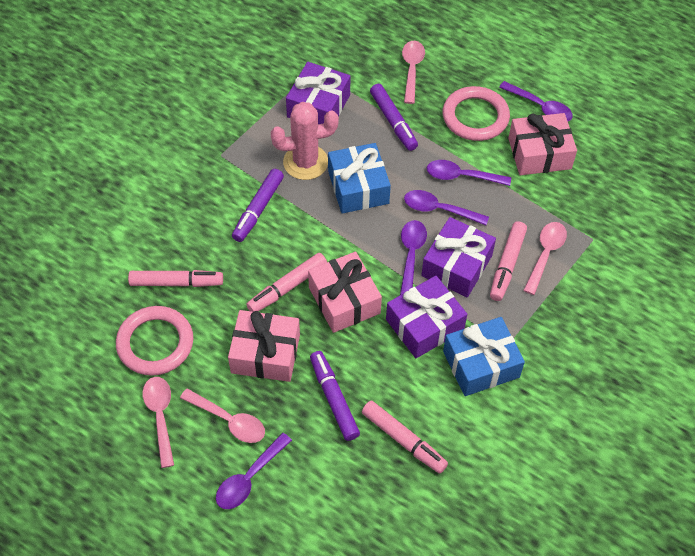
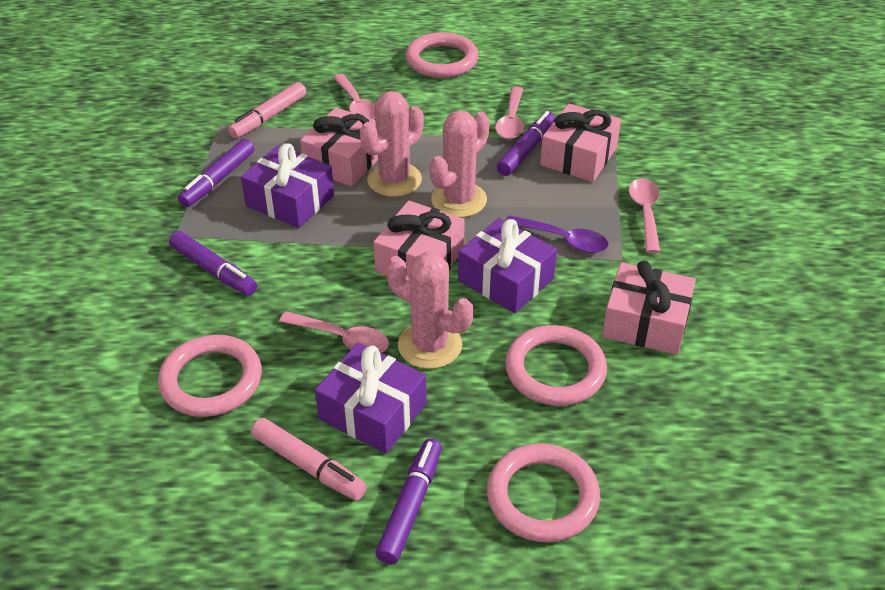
blue gift: [328,143,391,214] [443,317,525,396] = 2 -> none = 0
pink cactus: [271,102,339,180] = 1 -> [360,91,424,197] [386,252,473,369] [430,111,490,218] = 3
pink gift: [228,310,300,382] [308,252,382,333] [508,113,577,175] = 3 -> [300,107,378,187] [373,201,465,279] [540,104,621,182] [602,260,696,355] = 4
pink marker: [128,270,223,287] [246,253,327,312] [362,401,448,474] [490,221,527,301] = 4 -> [228,82,306,139] [251,418,367,501] = 2
pink ring: [116,306,193,376] [443,86,510,141] = 2 -> [158,335,262,417] [406,32,479,78] [487,443,600,542] [505,325,607,406] = 4
purple marker: [232,169,284,242] [310,351,360,441] [370,84,418,151] = 3 -> [169,231,257,296] [178,139,254,207] [375,439,442,564] [497,111,555,176] = 4
purple spoon: [216,433,292,509] [400,220,427,295] [404,190,489,225] [427,160,511,186] [499,81,573,121] = 5 -> [505,215,609,253] = 1

